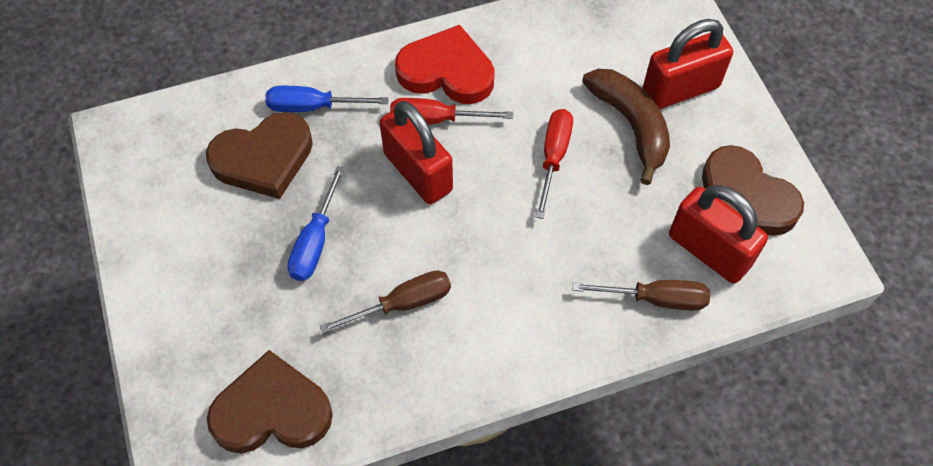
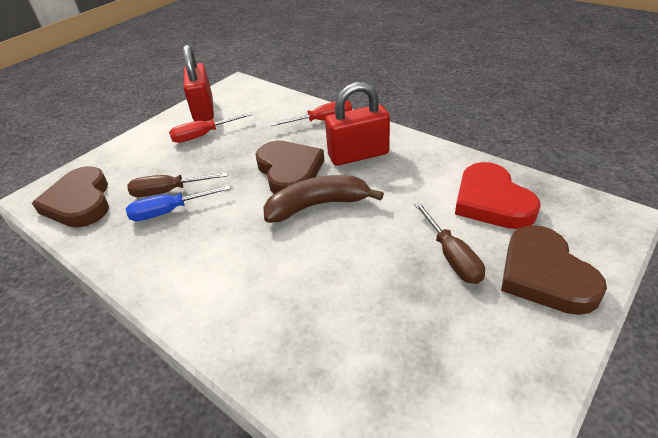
blue screwdriver: [266,86,389,112] [287,166,345,281] = 2 -> [126,185,230,221] = 1
red padlock: [380,101,453,204] [643,19,733,109] [669,185,768,283] = 3 -> [183,45,214,121] [325,82,390,166] = 2

